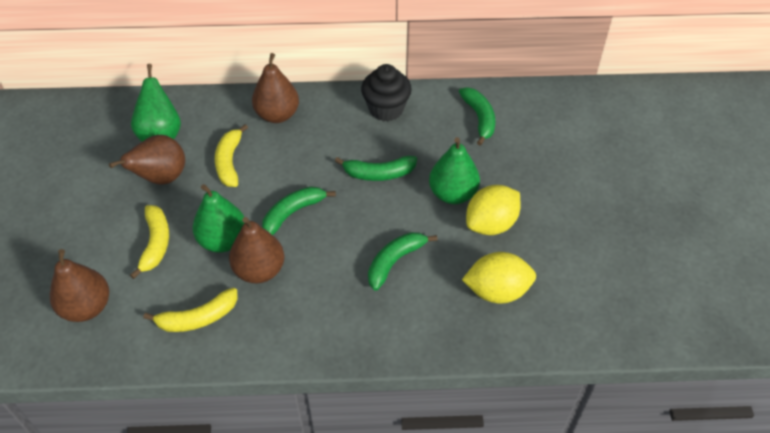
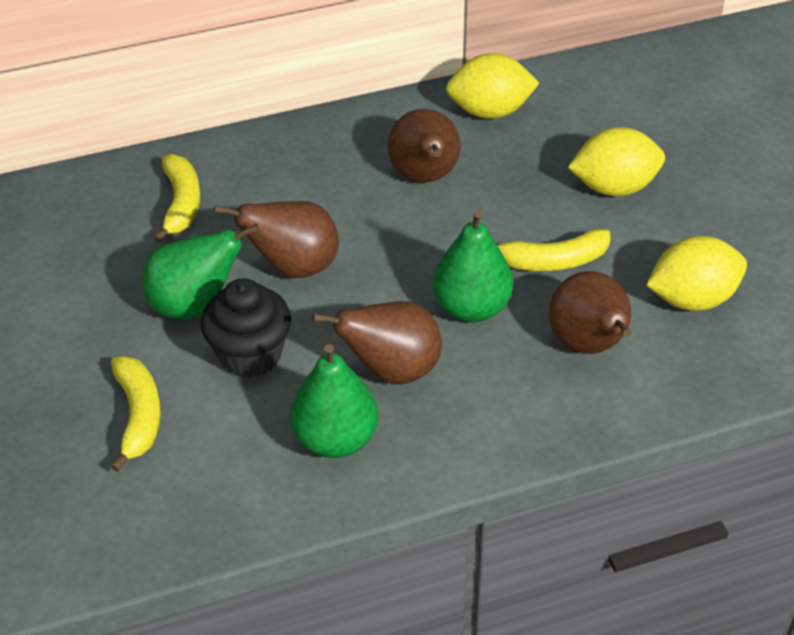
green banana: [262,187,336,235] [335,156,417,181] [368,232,438,291] [459,87,495,146] = 4 -> none = 0
yellow lemon: [462,252,536,304] [466,185,521,235] = 2 -> [446,53,539,119] [568,127,665,196] [646,236,747,311] = 3

